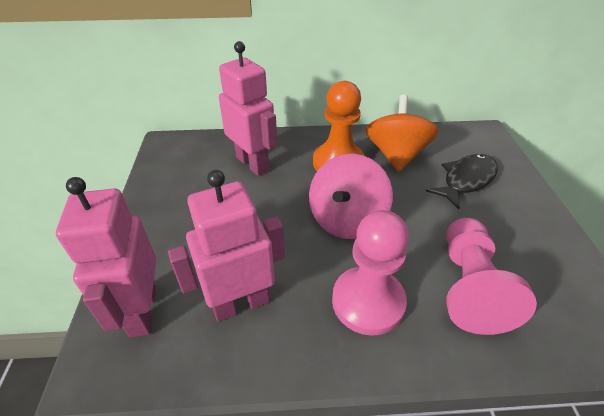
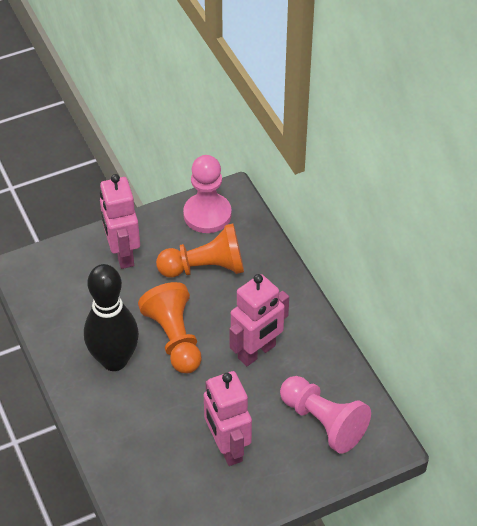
black bowling pin: none = 0 -> [84,264,139,371] = 1
black fish: [426,154,498,210] = 1 -> none = 0
orange pawn: [313,81,365,171] = 1 -> [138,282,202,373] [156,224,244,278] = 2
orange spinning top: [366,95,439,172] = 1 -> none = 0
pink spinning top: [309,154,393,239] = 1 -> none = 0

